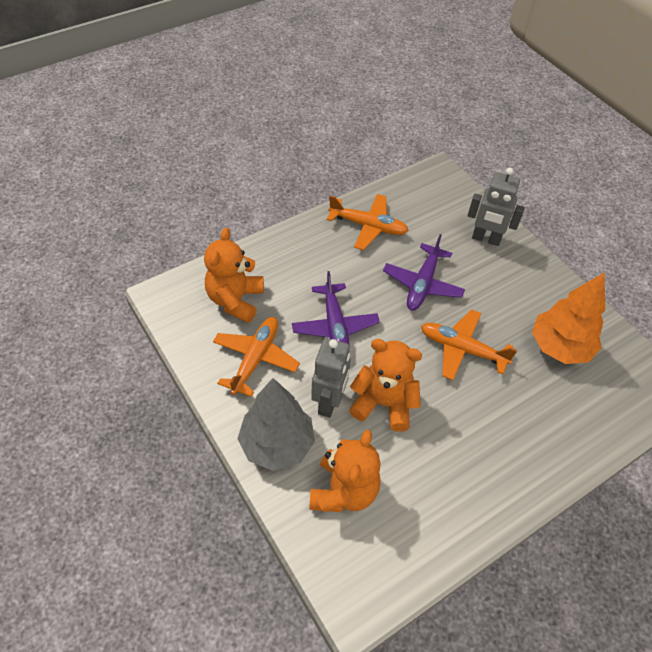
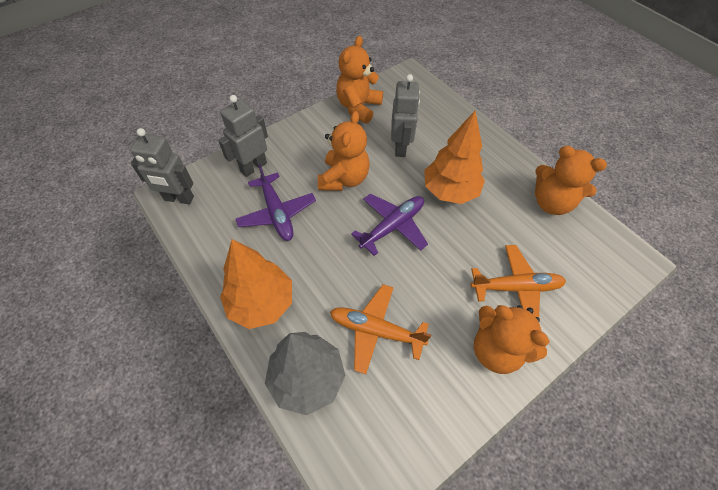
grey robot: [311,338,351,418] [468,168,525,246] = 2 -> [130,128,194,205] [218,95,268,177] [391,74,420,157] = 3
orange plane: [213,317,300,397] [327,194,409,250] [421,309,517,380] = 3 -> [330,284,431,374] [470,245,566,317] = 2
orange teddy bear: [204,228,264,323] [309,430,381,512] [349,339,422,432] = 3 -> [318,111,370,191] [336,36,383,124] [474,305,550,374] [535,146,607,215] = 4
orange tree: [532,272,605,364] = 1 -> [220,239,292,329] [424,110,485,204] = 2

